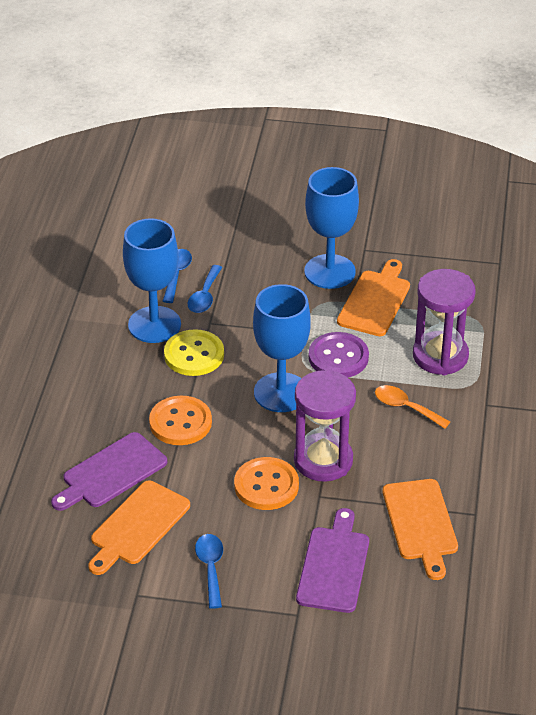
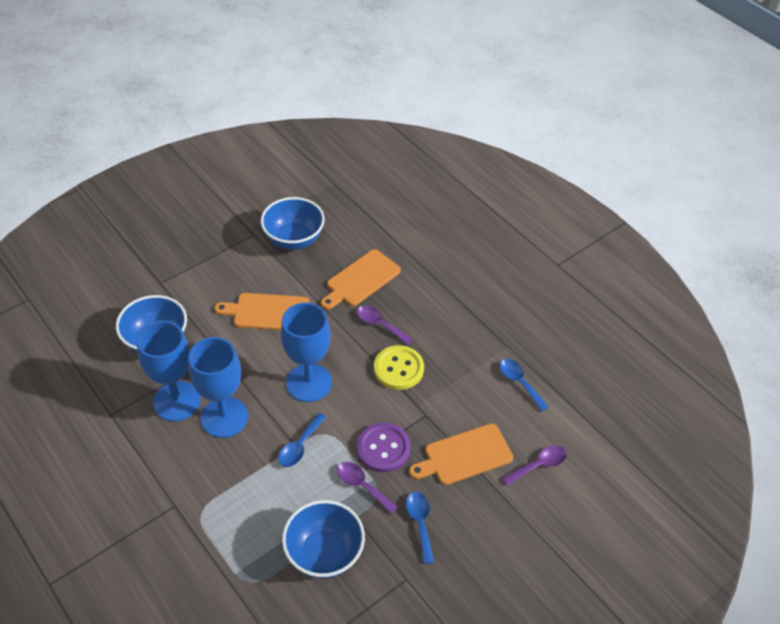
blue bowl: none = 0 -> [116,295,187,353] [261,197,325,250] [282,500,365,579] = 3
orange button: [149,395,212,445] [234,457,299,510] = 2 -> none = 0
orange spoon: [375,385,450,429] = 1 -> none = 0
purple cutting board: [51,432,167,511] [296,508,369,613] = 2 -> none = 0
purple hourglass: [294,370,356,482] [413,269,476,375] = 2 -> none = 0
purple spoon: none = 0 -> [337,462,398,514] [357,305,413,345] [502,445,567,486] = 3

